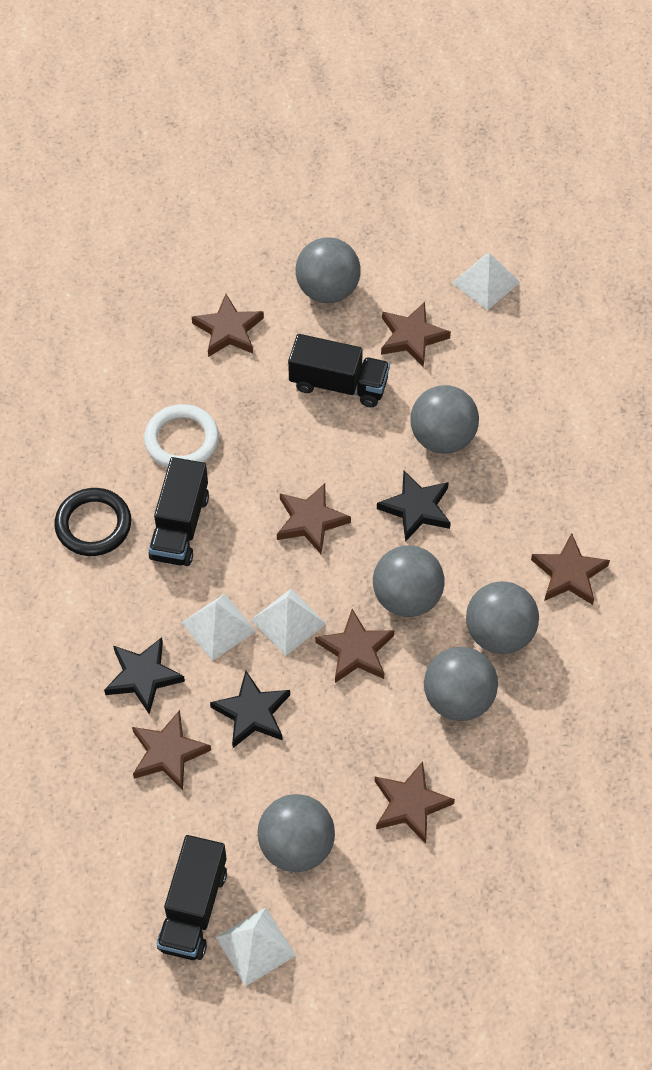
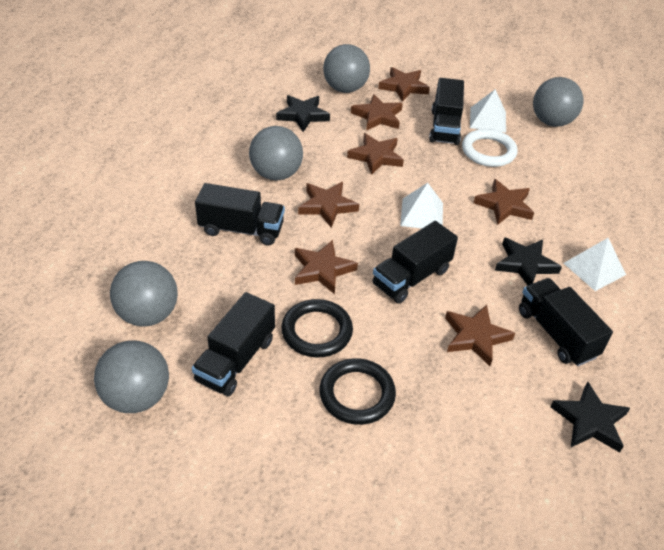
black ring: [54,488,131,556] = 1 -> [282,299,353,357] [320,358,396,425] = 2
black truck: [148,457,209,566] [157,835,227,960] [288,334,390,407] = 3 -> [192,292,275,396] [195,183,285,245] [372,221,458,304] [429,78,464,145] [519,278,613,366] = 5
grey ball: [258,794,335,873] [296,237,361,303] [373,545,445,617] [410,385,479,454] [424,647,498,721] [466,581,539,654] = 6 -> [94,340,169,413] [110,261,178,327] [249,126,303,180] [323,44,370,93] [533,77,583,127] = 5
white pyramid: [181,594,256,661] [216,907,296,986] [251,589,326,656] [452,253,520,310] = 4 -> [400,183,443,228] [470,89,506,133] [564,238,626,291] = 3

